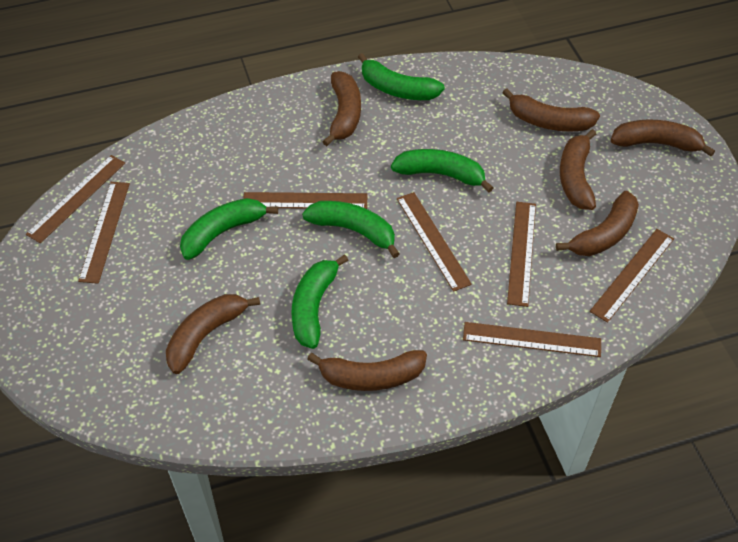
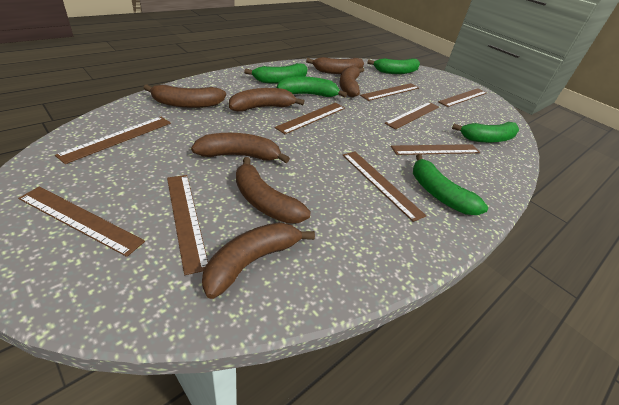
brown ruler: [26,155,125,243] [78,182,130,284] [243,192,367,209] [397,192,472,292] [463,322,601,357] [507,202,536,307] [590,229,674,323] = 7 -> [18,186,145,257] [55,116,171,164] [167,175,208,275] [275,103,345,134] [343,151,426,222] [360,83,419,101] [385,102,439,130] [391,144,480,155] [438,88,487,107] = 9

